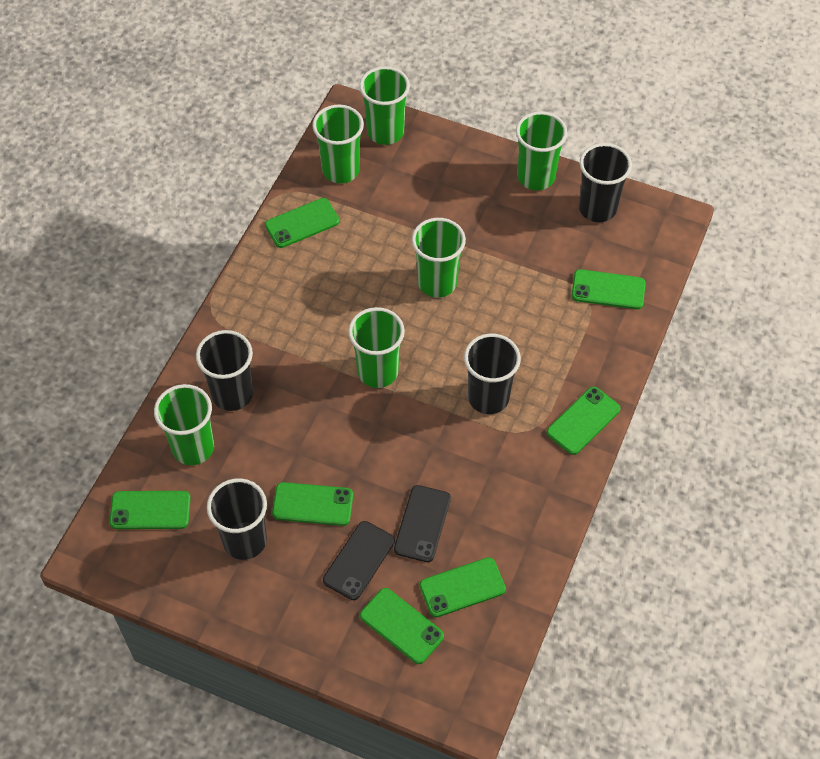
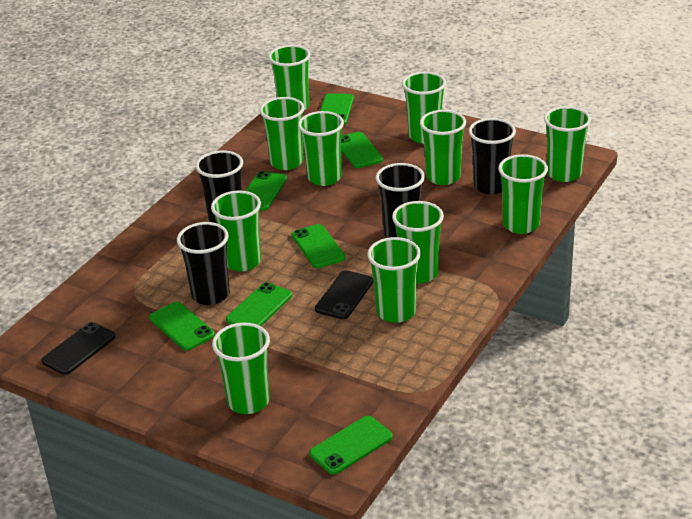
green cup: [154,384,214,465] [312,105,364,183] [348,307,405,388] [359,66,410,145] [412,218,466,298] [516,111,567,190] = 6 -> [211,190,261,271] [212,323,270,414] [259,97,305,170] [268,45,310,111] [298,111,344,186] [367,237,421,323] [392,201,444,284] [402,72,446,144] [420,110,466,185] [498,154,548,234] [544,106,591,182] = 11

